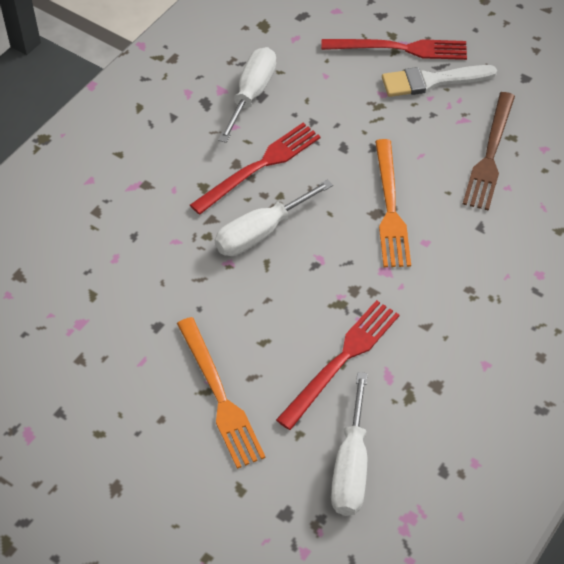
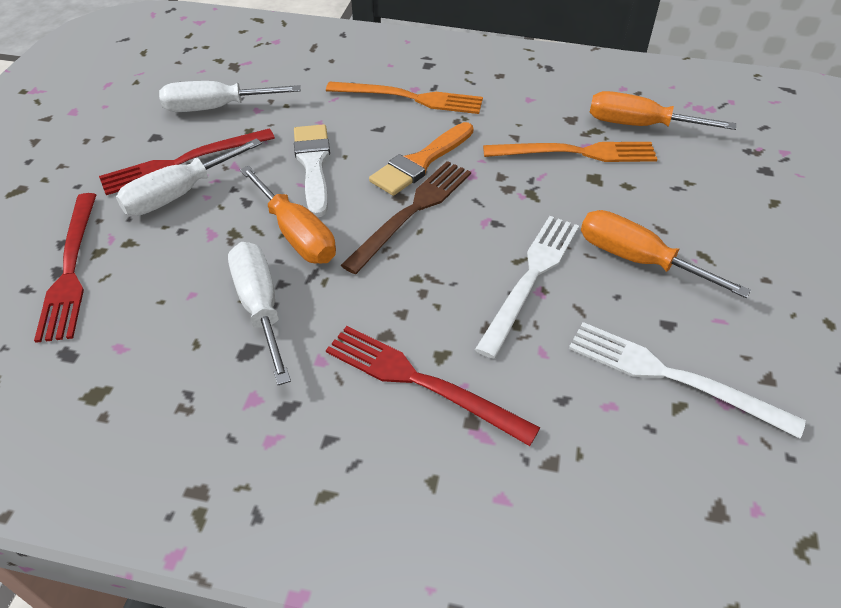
orange brush: none = 0 -> [369,122,474,196] = 1
orange screwdriver: none = 0 -> [240,166,336,263] [581,210,751,298] [590,91,736,130] = 3
white fork: none = 0 -> [475,216,579,359] [569,322,806,438] = 2

